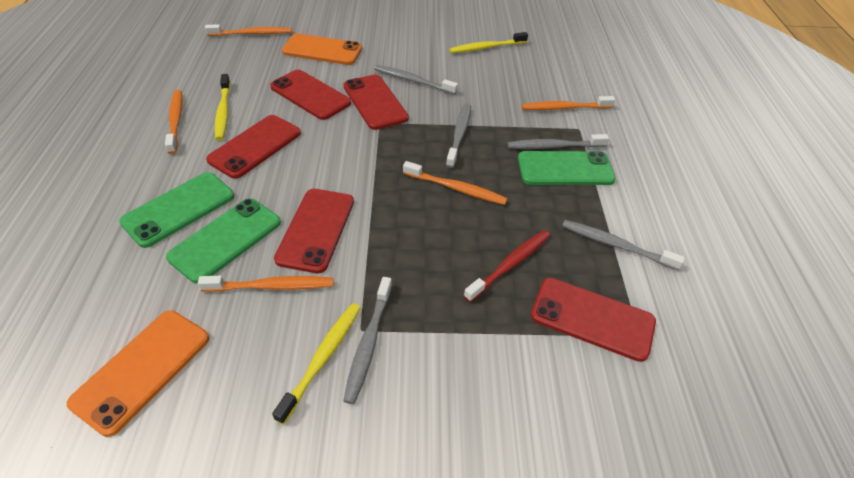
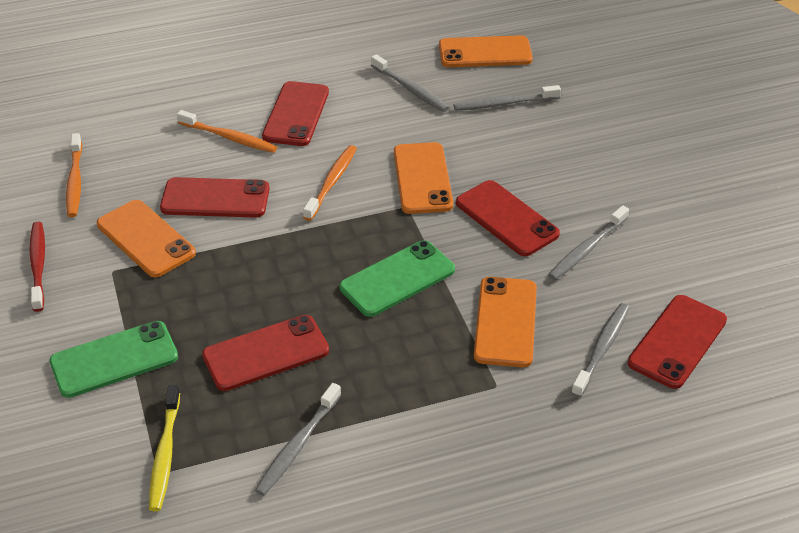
green phone: [119,172,234,248] [166,198,281,284] [518,151,616,185] = 3 -> [49,321,178,398] [339,240,455,317] = 2
orange phone: [67,310,209,437] [282,33,362,65] = 2 -> [97,200,196,277] [394,142,453,214] [439,35,533,67] [474,277,537,367] = 4
orange toothbrush: [165,90,183,154] [198,276,334,292] [205,24,292,36] [403,161,507,205] [521,96,615,110] = 5 -> [66,133,82,217] [177,110,277,153] [303,145,357,221] = 3
yellow toothbrush: [215,74,231,140] [272,303,361,425] [449,32,528,53] = 3 -> [149,385,180,511] = 1

